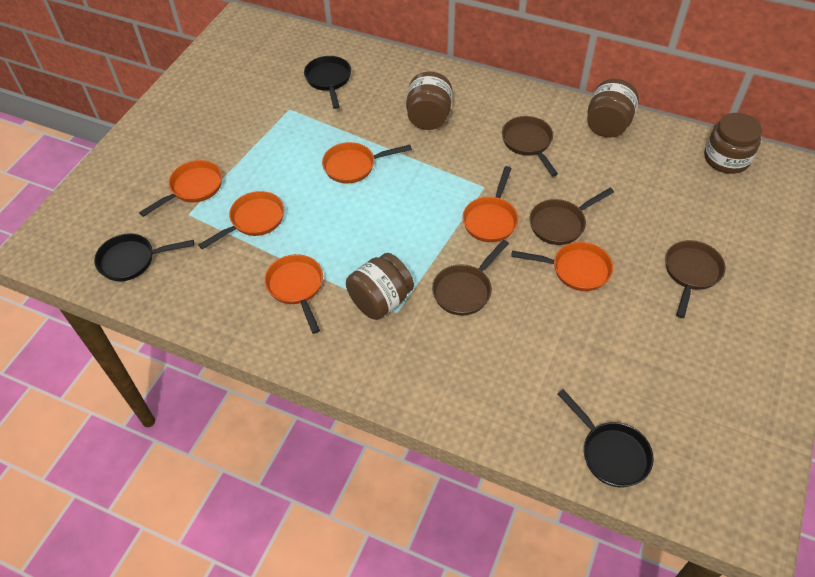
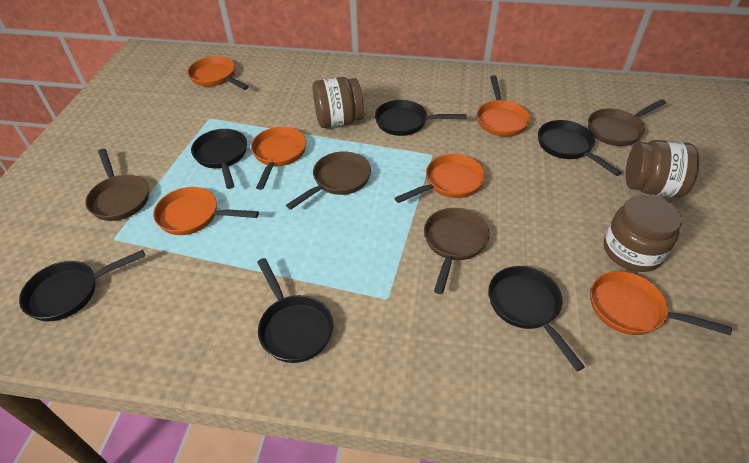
black pan: [94,233,194,281] [304,56,351,109] [558,389,654,488] = 3 -> [19,250,145,322] [191,129,247,189] [257,258,333,363] [375,100,467,136] [488,266,585,371] [538,120,622,176] = 6
brown jar: [346,253,414,320] [406,72,452,130] [587,79,639,138] [704,113,762,174] = 4 -> [312,77,364,128] [604,195,682,272] [626,140,699,197] = 3

